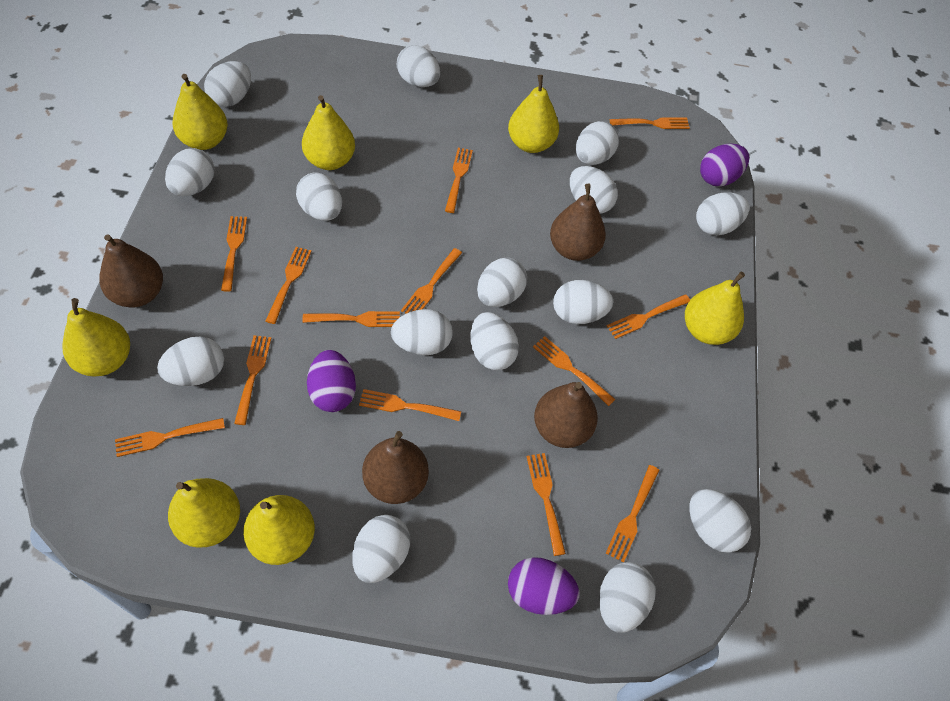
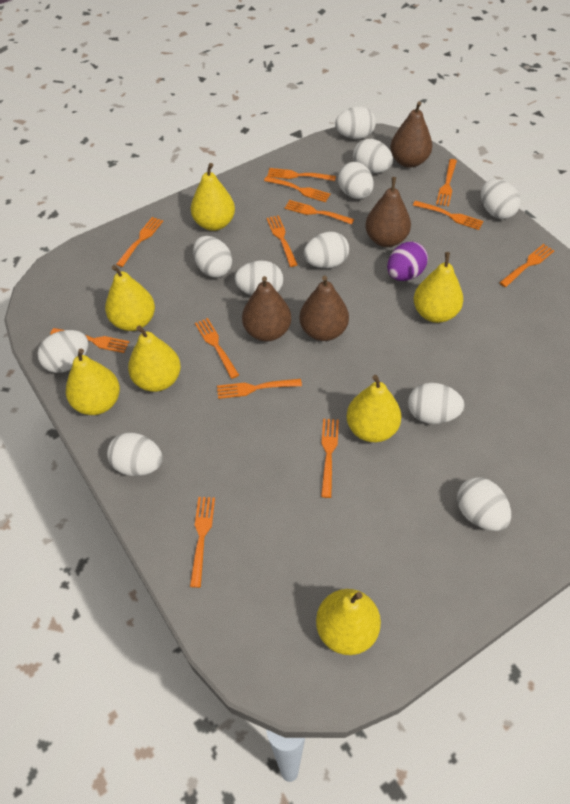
purple egg: [307,350,356,412] [508,557,580,615] [700,144,749,187] = 3 -> [387,242,428,281] = 1
white egg: [157,337,224,386] [165,148,215,196] [204,61,251,107] [296,172,342,221] [352,515,410,583] [391,309,453,355] [397,45,440,87] [470,312,519,370] [477,258,527,307] [553,280,613,324] [570,166,618,214] [576,121,619,165] [599,562,655,633] [689,489,751,553] [696,192,750,236] = 15 -> [37,330,88,373] [107,433,163,476] [193,236,232,278] [234,261,283,296] [304,232,349,268] [335,106,376,139] [338,162,374,199] [353,139,393,173] [408,383,465,424] [457,477,511,531] [481,179,521,219] = 11

